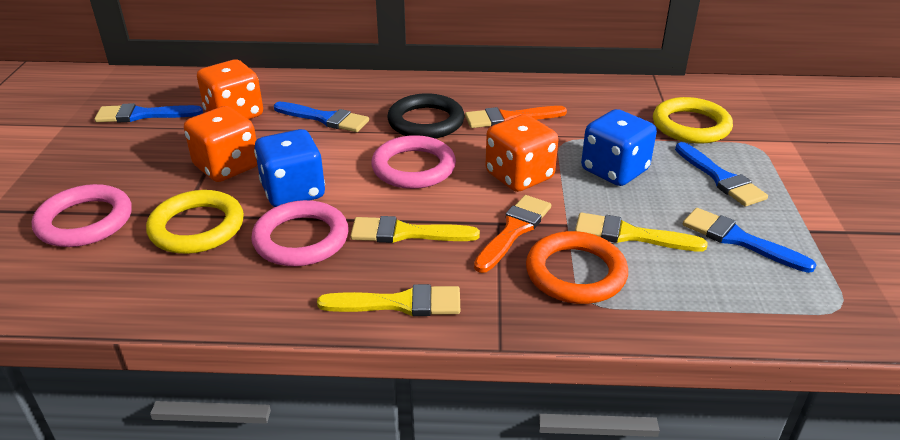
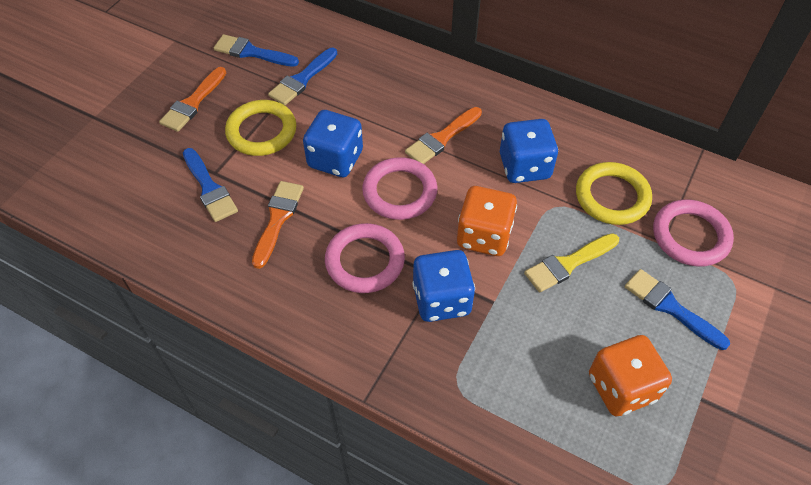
black ring: [387,93,465,138] = 1 -> none = 0
blue dice: [254,129,325,207] [581,109,657,186] = 2 -> [303,110,363,177] [412,250,475,322] [500,119,558,183] = 3
orange brush: [465,106,567,128] [474,195,551,273] = 2 -> [159,67,226,132] [252,181,304,269] [405,107,482,164] = 3
orange dice: [184,106,257,182] [197,60,263,119] [485,114,558,192] = 3 -> [457,186,517,256] [589,335,672,416] = 2
orange ring: [526,231,628,304] = 1 -> none = 0
yellow brush: [317,284,460,316] [350,216,480,243] [575,213,708,251] = 3 -> [524,233,619,292] = 1

